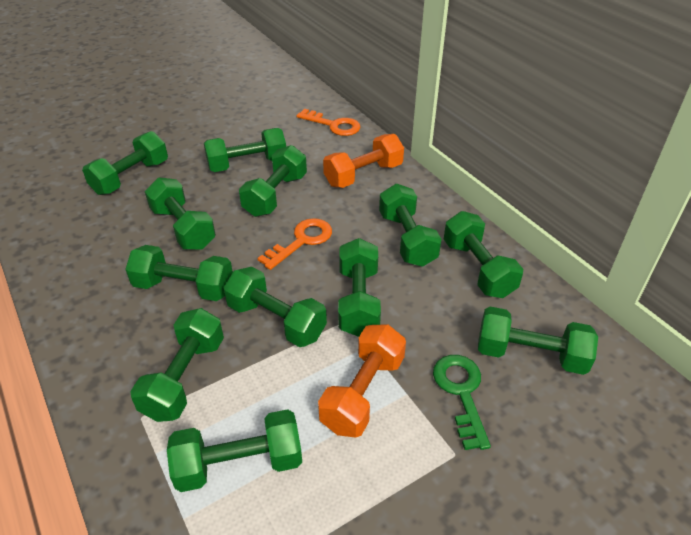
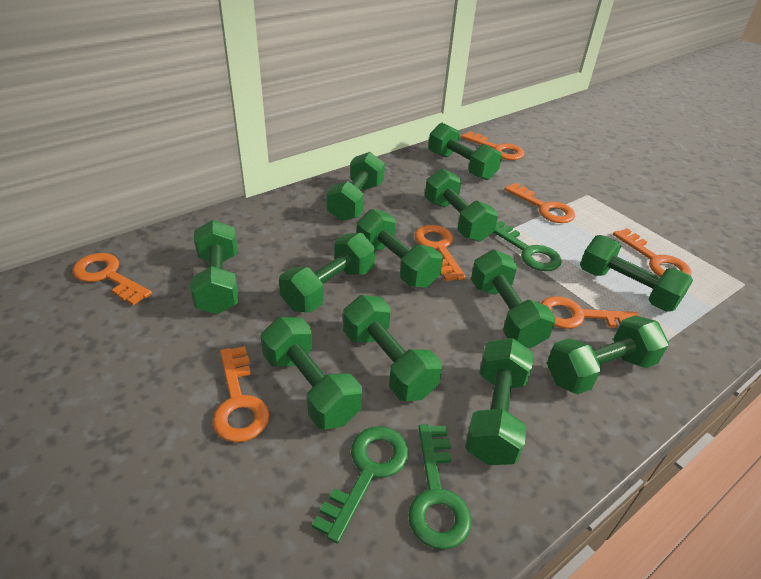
green key: [433,355,491,450] = 1 -> [312,426,409,544] [408,424,472,550] [493,221,562,271] = 3
orange dumbbell: [318,324,406,438] [323,134,404,188] = 2 -> none = 0
orange key: [258,218,332,270] [296,109,361,136] = 2 -> [72,253,152,305] [212,346,269,442] [415,225,466,281] [461,131,524,160] [504,183,575,223] [541,296,639,329] [613,228,692,277] = 7

